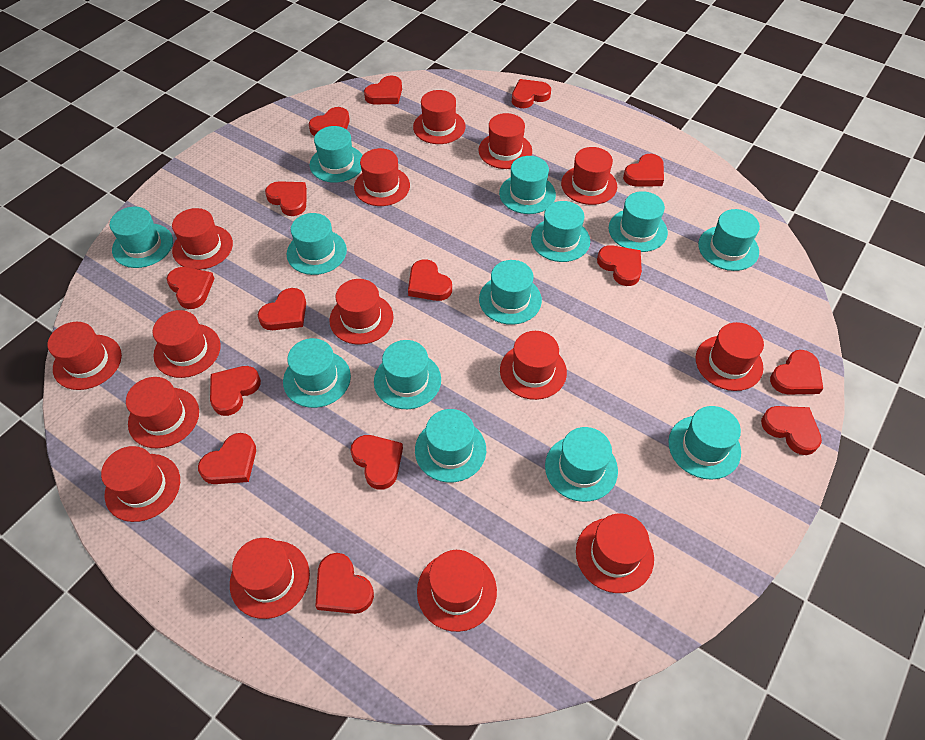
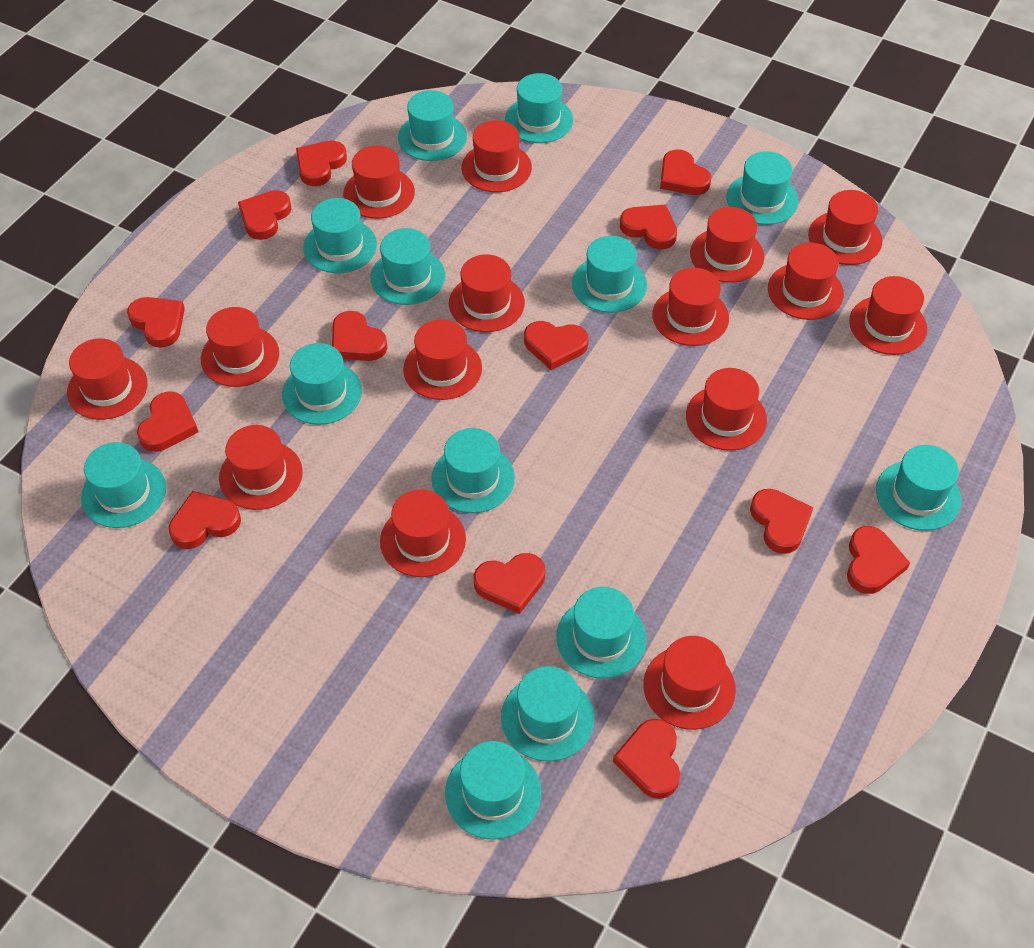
red heart: [167,267,215,309] [198,433,256,484] [210,366,261,416] [258,288,306,330] [265,181,307,216] [309,107,350,136] [315,553,374,614] [350,435,403,490] [364,76,402,104] [408,259,452,301] [512,79,551,108] [597,245,642,286] [623,154,664,187] [761,406,822,455] [770,350,823,394] = 15 -> [127,297,185,348] [137,392,198,452] [169,491,241,549] [238,190,292,240] [296,141,347,186] [332,311,387,361] [474,553,545,614] [524,321,589,370] [613,719,680,799] [620,204,677,249] [660,150,711,195] [750,489,813,554] [847,526,910,594] = 13

